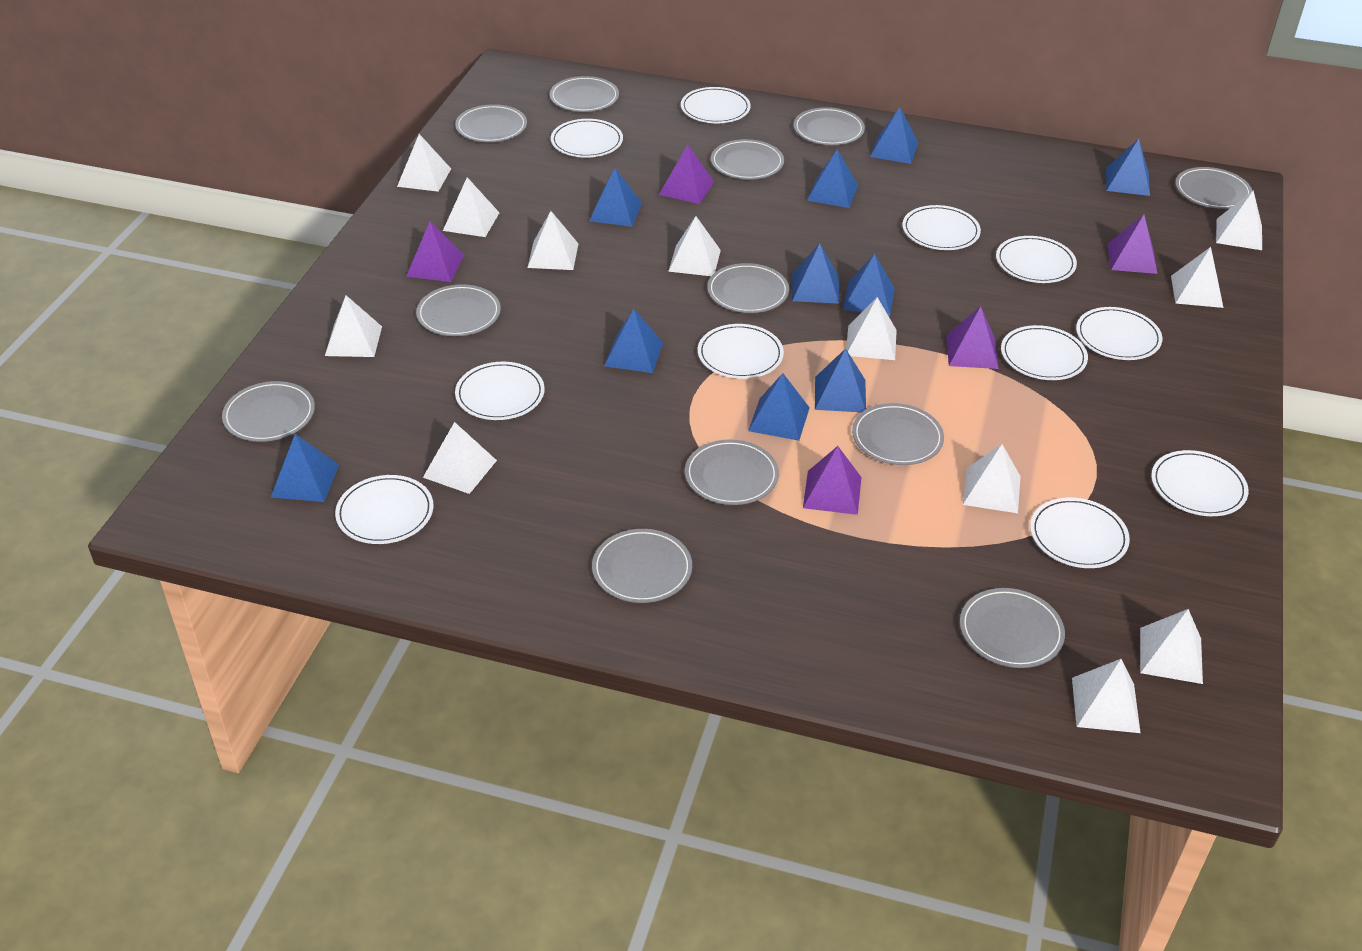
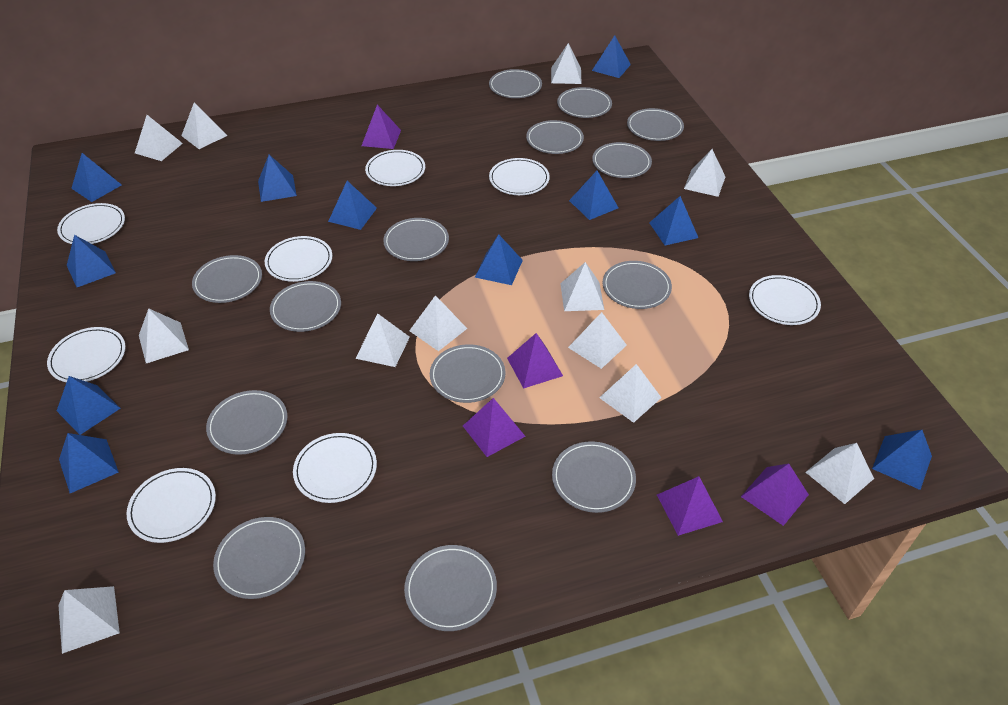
blue pyramid: [271,434,339,502] [589,168,642,227] [605,308,663,373] [748,373,810,441] [792,243,839,304] [807,150,858,208] [815,348,866,412] [843,254,895,316] [870,107,918,164] [1106,139,1150,196] = 10 -> [57,376,121,435] [59,433,119,493] [67,235,116,287] [71,153,122,202] [258,155,297,202] [328,181,377,230] [475,234,523,285] [569,171,618,220] [592,35,631,78] [649,196,698,245] [872,430,932,490] = 11
grey plate: [222,381,315,442] [416,284,501,336] [455,104,527,142] [550,76,619,112] [592,529,692,603] [685,439,779,505] [707,263,789,313] [711,139,784,180] [793,107,865,145] [852,403,944,465] [960,588,1065,668] [1175,167,1252,209] = 12 -> [192,255,262,303] [206,390,288,455] [213,517,305,599] [270,281,341,332] [383,218,449,261] [404,545,497,631] [430,344,505,403] [489,69,542,98] [526,120,584,154] [552,441,636,513] [557,87,612,118] [592,142,652,178] [602,261,672,309] [627,108,684,141] = 14
white plate: [335,475,434,544] [455,362,545,420] [551,119,623,158] [681,87,751,123] [698,324,784,379] [902,205,981,250] [996,236,1077,283] [1001,325,1088,380] [1030,498,1130,568] [1076,307,1162,360] [1151,450,1249,516] = 11 -> [47,327,126,382] [57,203,125,244] [127,468,216,543] [265,236,332,282] [293,433,377,503] [365,150,425,186] [489,158,550,195] [749,275,821,325] = 8

